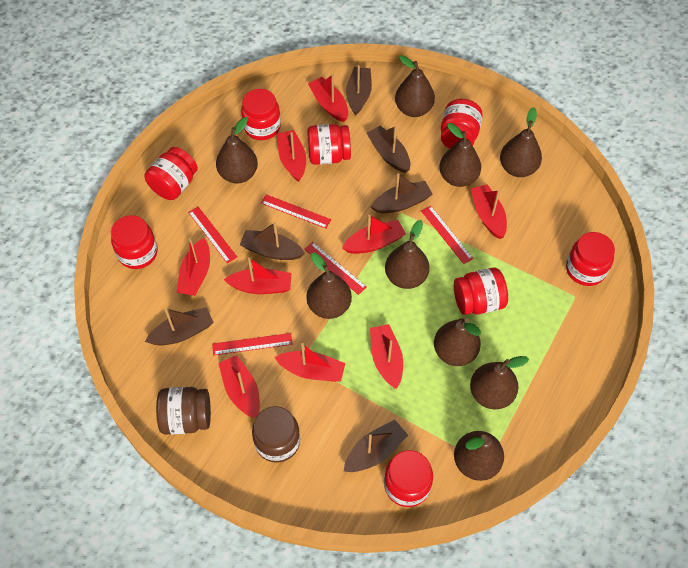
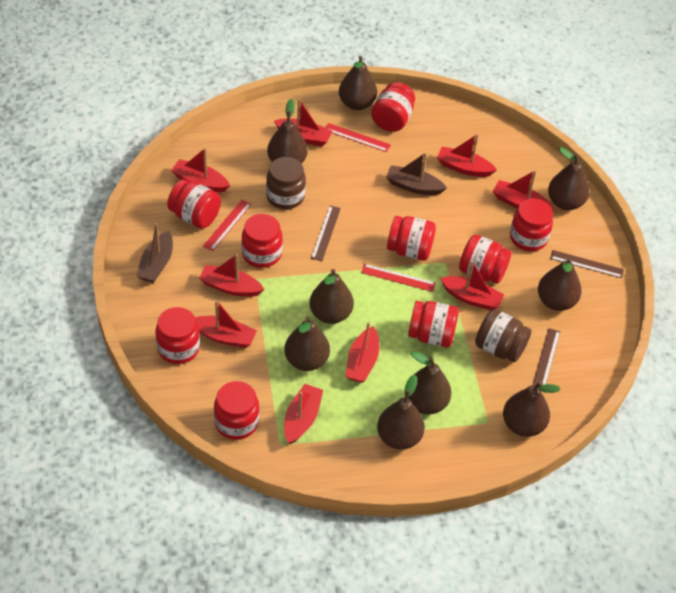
brown boat: [145,307,214,346] [240,222,305,260] [343,420,408,472] [346,65,372,116] [366,126,410,173] [371,173,433,213] = 6 -> [136,223,173,283] [386,152,447,195] = 2
brown ruler: none = 0 -> [311,206,341,261] [533,328,560,385] [550,250,624,278] = 3
red jar: [111,215,158,269] [145,147,198,200] [241,89,281,140] [307,124,351,165] [384,450,433,507] [441,99,483,149] [454,267,508,315] [566,232,615,286] = 8 -> [156,307,200,364] [167,179,221,229] [214,381,259,440] [241,214,283,268] [371,82,415,132] [387,216,436,261] [408,301,459,347] [459,235,512,284] [510,198,553,251] = 9
red ruler: [188,207,237,263] [212,333,293,355] [261,194,331,228] [304,242,367,295] [421,206,474,264] = 5 -> [203,200,252,251] [325,123,391,152] [361,264,436,292] = 3

